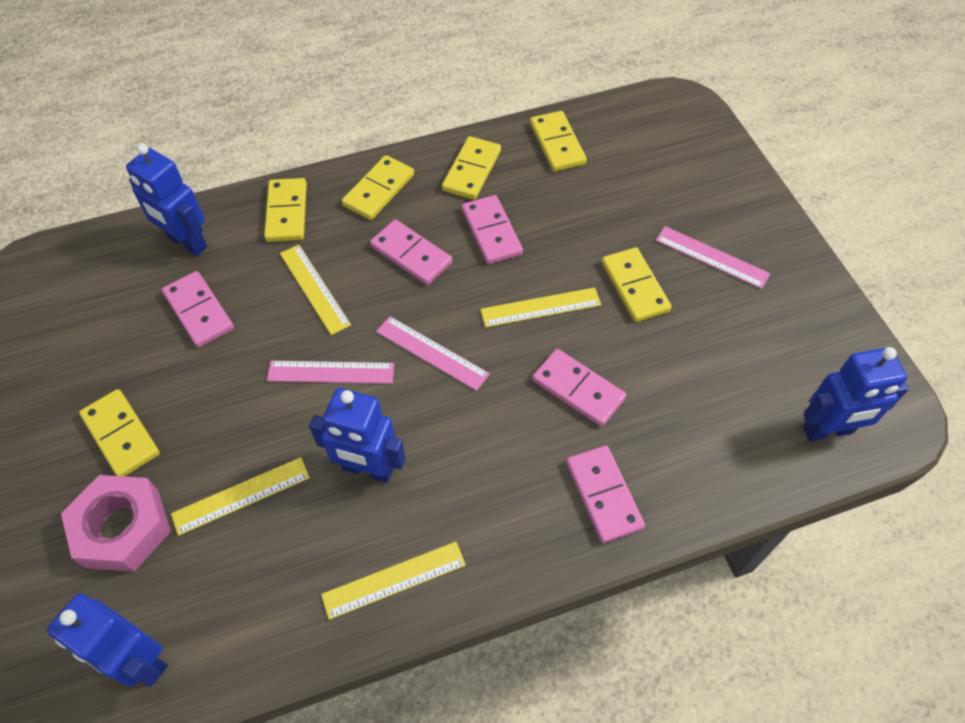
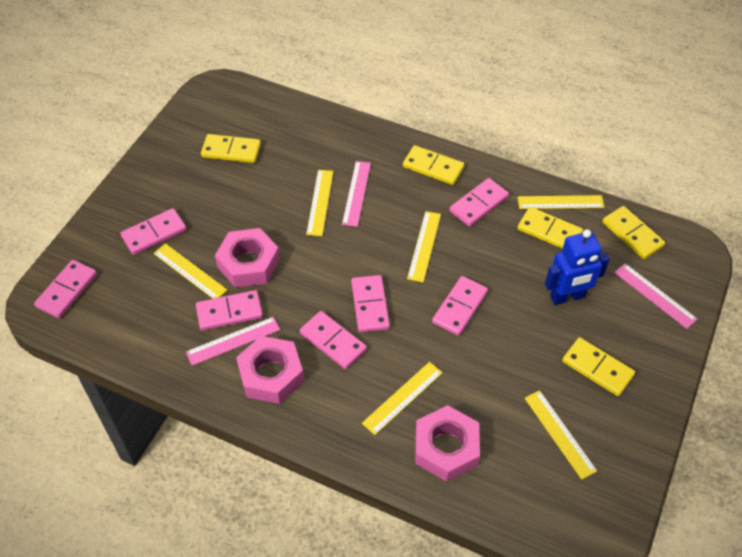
blue robot: [47,593,168,687] [126,143,207,256] [309,388,406,483] [803,347,909,442] = 4 -> [545,229,610,305] = 1
pink domino: [162,271,234,347] [370,219,452,285] [462,195,523,264] [532,349,626,427] [566,445,645,543] = 5 -> [34,260,97,318] [120,208,186,255] [196,290,263,331] [300,311,367,369] [351,275,390,332] [432,276,488,336] [449,178,509,227] = 7
pink nut: [61,475,171,572] = 1 -> [215,228,280,288] [236,336,304,404] [415,405,480,482] = 3
yellow domino: [79,389,160,477] [264,178,307,242] [342,155,414,220] [442,136,501,200] [530,111,587,171] [602,247,672,322] = 6 -> [201,134,261,163] [403,145,464,185] [517,207,583,249] [562,337,635,396] [602,206,665,259] = 5
yellow ruler: [171,457,310,536] [280,245,351,335] [321,542,466,620] [480,287,601,327] = 4 -> [153,243,227,299] [306,170,333,236] [362,362,442,435] [407,211,441,282] [518,195,604,209] [525,390,597,480] = 6

